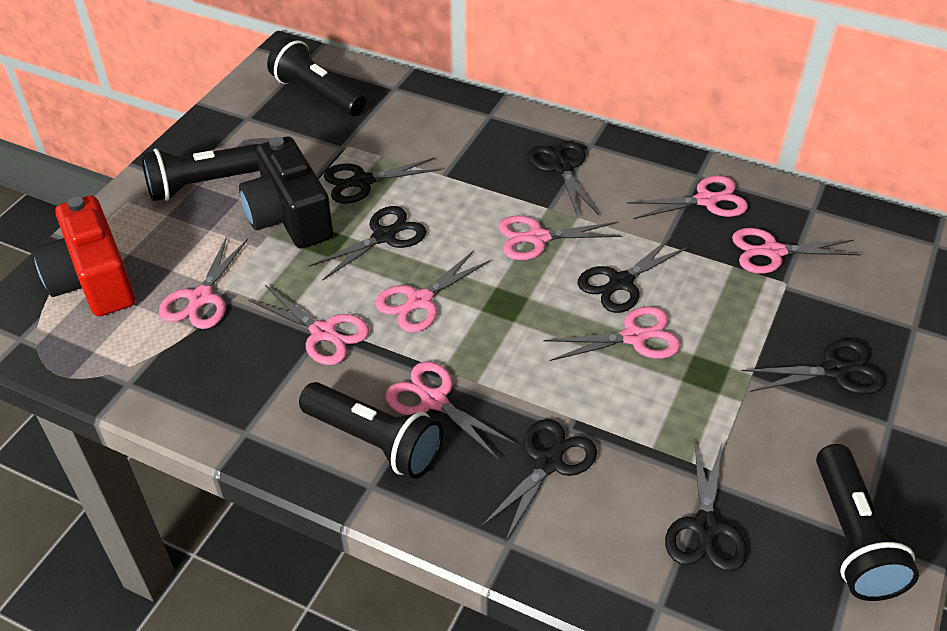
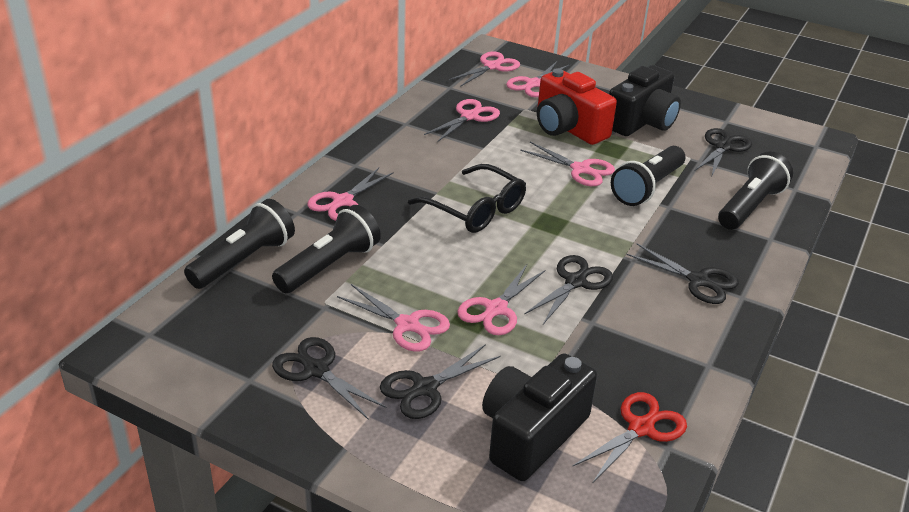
black camera: [239,137,333,249] = 1 -> [482,353,597,481] [609,65,681,136] = 2
black glasses: none = 0 -> [408,164,526,233] = 1
black scissors: [309,206,427,280] [324,158,441,204] [481,419,597,542] [528,141,599,217] [577,237,689,313] [665,441,747,572] [742,339,885,395] = 7 -> [272,337,387,420] [380,344,501,419] [524,255,613,324] [626,244,739,304] [695,128,752,178] = 5
pink scissors: [159,236,248,329] [249,285,369,365] [375,250,491,333] [385,361,516,459] [498,215,622,260] [543,306,681,361] [627,175,748,219] [732,228,861,274] = 8 -> [307,168,394,221] [337,284,450,352] [424,99,500,142] [449,52,520,87] [457,264,545,335] [506,61,571,97] [520,142,615,186] = 7
red scissors: none = 0 -> [572,392,687,482] = 1

